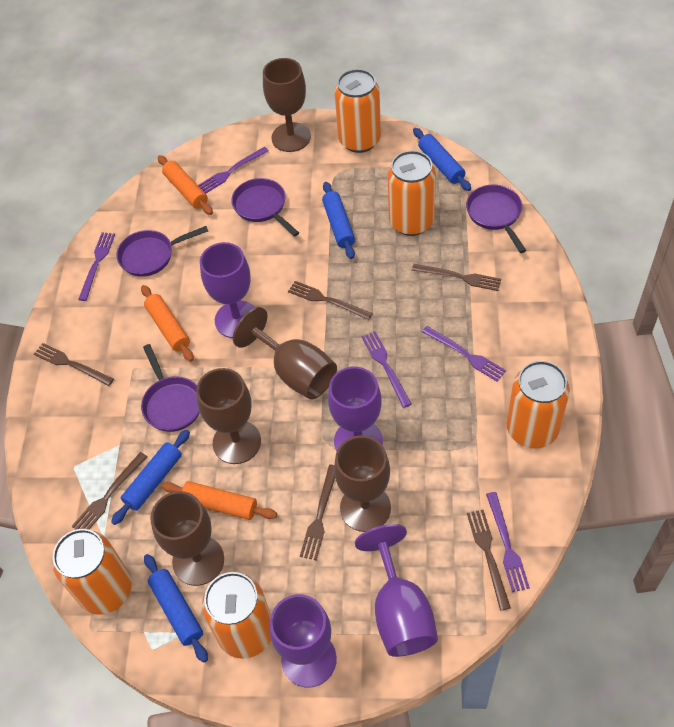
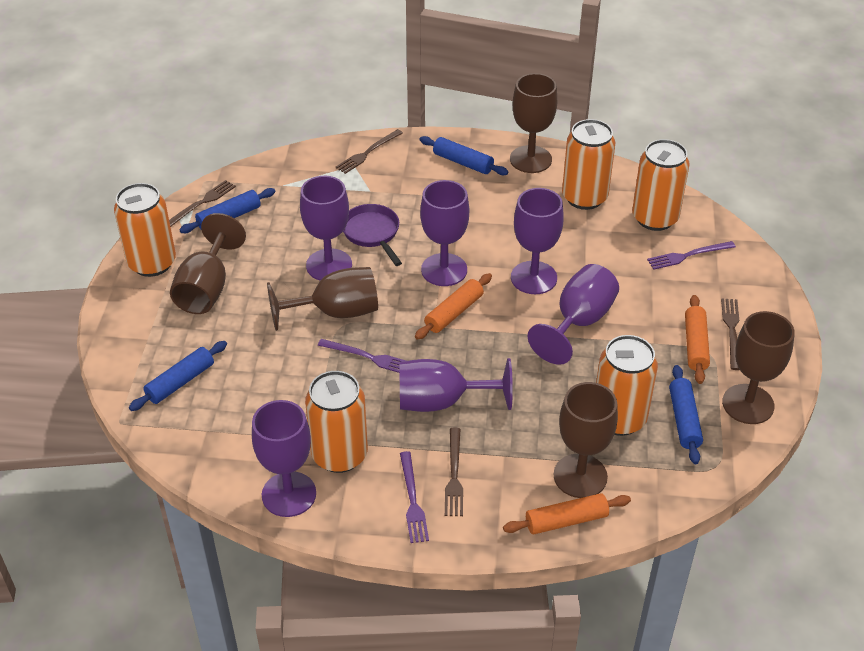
brown fork: [34,343,114,386] [72,452,147,530] [288,281,372,320] [300,465,335,560] [412,264,501,291] [467,509,511,611] = 6 -> [169,180,236,227] [336,129,403,174] [445,428,463,516] [721,298,740,370] = 4
purple fork: [78,232,115,301] [198,147,269,194] [361,331,412,408] [422,326,506,382] [486,492,530,592] = 5 -> [318,339,406,373] [400,451,429,543] [647,241,736,270] = 3
purple goblet: [200,242,256,338] [270,594,337,688] [328,367,383,451] [355,524,438,657] = 4 -> [252,400,316,517] [300,176,352,280] [399,358,513,412] [420,180,469,286] [511,188,564,294] [528,264,619,365] = 6
purple pan: [116,226,208,277] [141,344,200,432] [231,178,299,237] [466,184,526,253] = 4 -> [343,204,402,266] = 1

